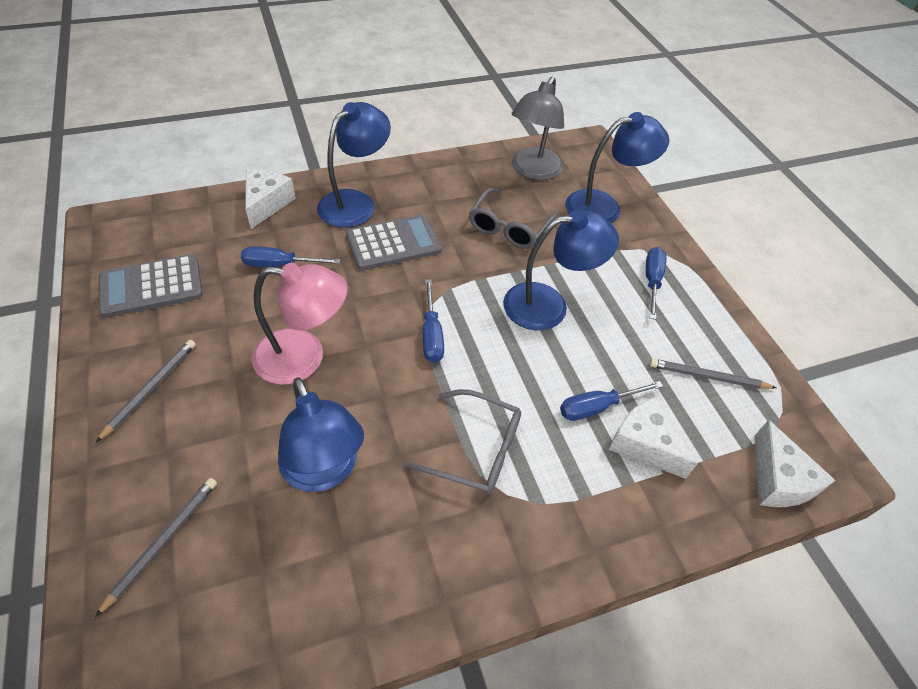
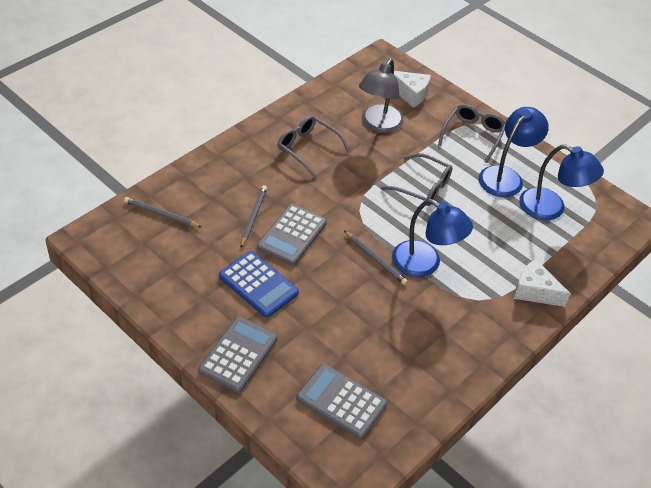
blue calculator: none = 0 -> [219,251,299,318] = 1
blue lamp: [278,377,364,492] [317,102,391,228] [503,210,619,330] [566,112,669,223] = 4 -> [392,199,473,277] [479,107,549,197] [519,144,604,221] = 3
blue screwdriver: [241,246,340,267] [423,279,444,363] [560,381,663,421] [646,247,666,320] = 4 -> none = 0
grey calculator: [99,254,203,318] [346,214,442,271] = 2 -> [198,317,278,393] [257,204,327,266] [297,364,387,439] = 3
grey glasses: [404,389,521,495] [469,188,558,249] = 2 -> [277,115,350,178] [380,153,453,206] [438,104,505,163] = 3
pink lamp: [252,262,348,385] = 1 -> none = 0
white cheese: [245,169,296,229] [609,397,698,479] [755,420,836,507] = 3 -> [394,71,431,108] [514,259,571,307] = 2

